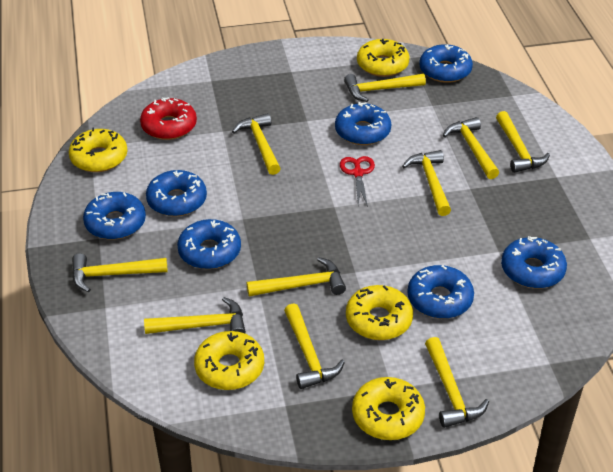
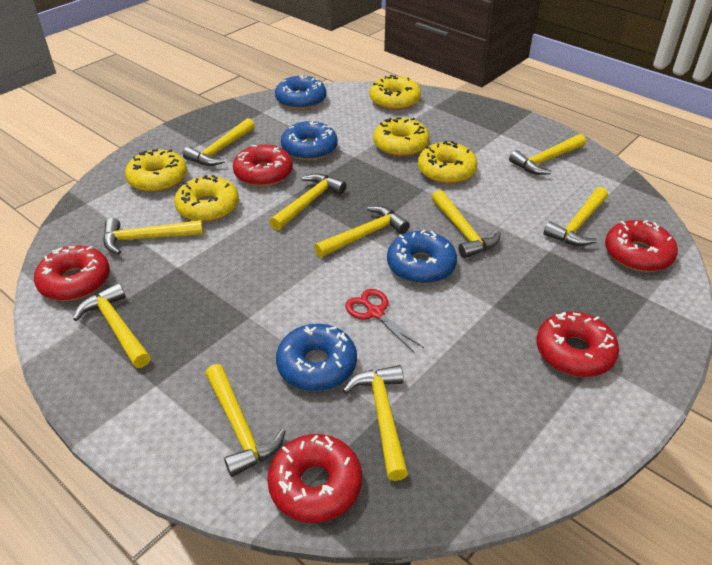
blue donut: [83,192,146,240] [146,170,207,217] [177,219,241,269] [335,102,391,145] [407,265,474,319] [419,44,473,83] [501,236,567,289] = 7 -> [275,75,326,110] [276,324,357,391] [281,121,338,161] [387,230,457,284] = 4
red donut: [140,97,197,140] = 1 -> [34,246,110,301] [233,144,293,186] [267,434,362,523] [537,312,619,377] [605,220,678,272] = 5

